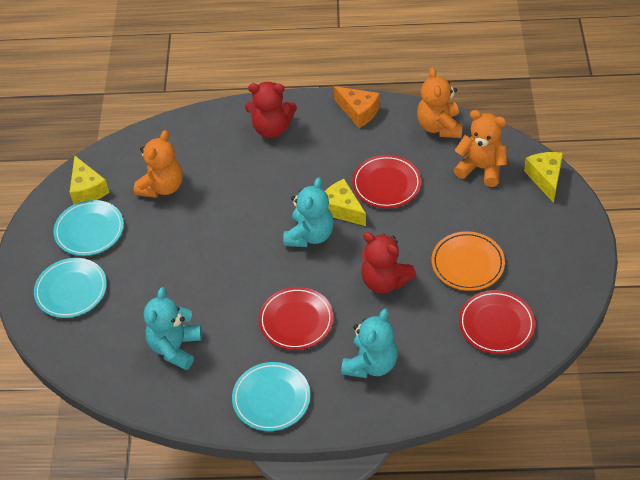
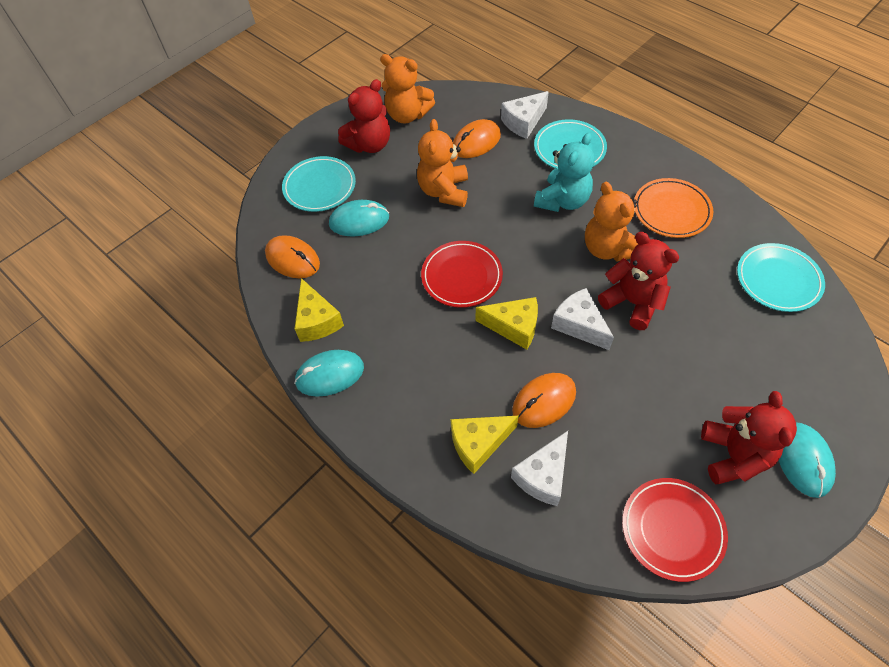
orange cheese: [334,86,380,128] = 1 -> none = 0
orange mouse: none = 0 -> [265,235,320,278] [453,119,501,158] [512,373,576,428] = 3
red plate: [259,287,334,350] [352,155,421,208] [459,290,535,354] = 3 -> [421,241,503,308] [622,478,728,582] = 2
red teddy bear: [245,82,297,138] [361,232,417,294] = 2 -> [338,79,390,153] [598,232,679,330] [701,391,797,484] = 3
turquoise mouse: none = 0 -> [294,350,364,397] [329,200,389,236] [778,422,836,498] = 3
turquoise teddy bear: [144,287,202,370] [283,177,334,247] [341,309,398,378] = 3 -> [534,132,594,212] = 1
white cheese: none = 0 -> [501,91,549,139] [511,431,568,506] [551,288,614,350] = 3

